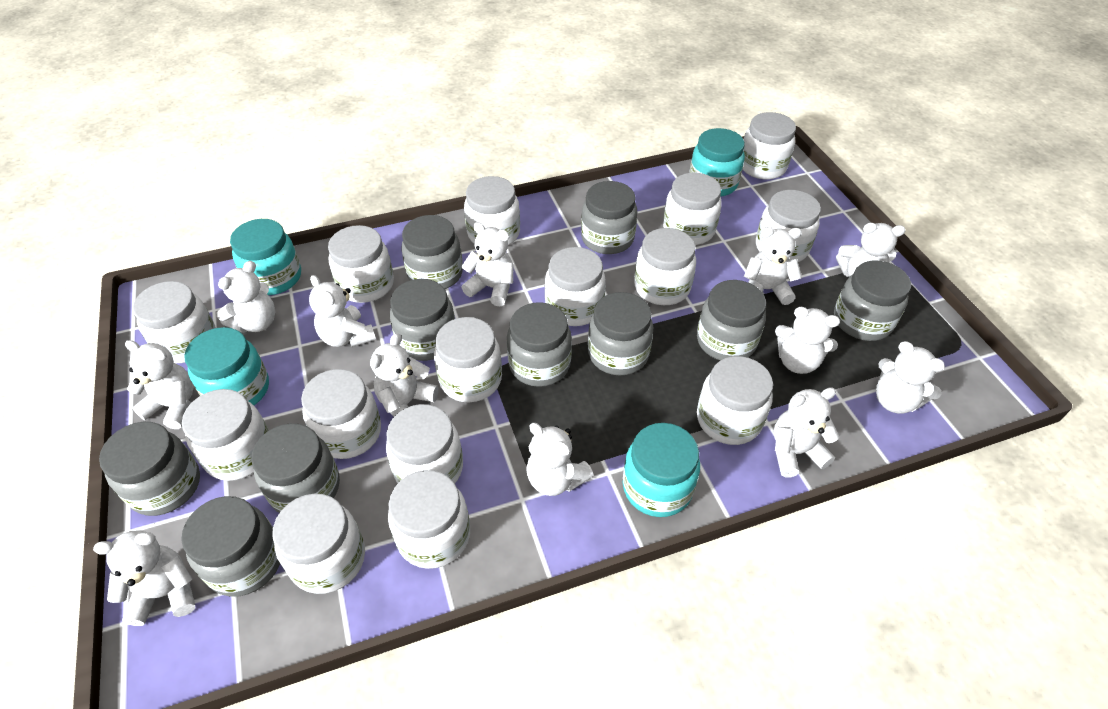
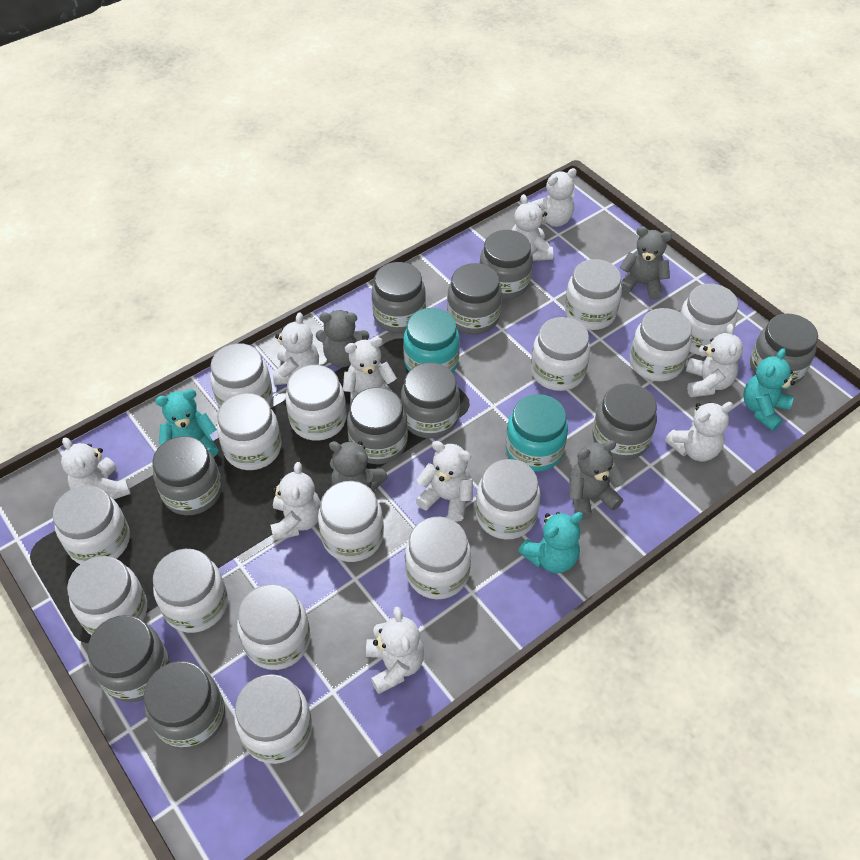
grey teddy bear: none = 0 -> [316,310,369,367] [329,441,388,492] [569,440,625,520] [620,227,672,300] = 4
turquoise jar: [184,327,269,405] [230,219,301,295] [623,423,700,517] [689,128,745,197] = 4 -> [403,308,460,373] [506,394,568,472] = 2
turquoise teddy bear: none = 0 -> [155,389,218,457] [518,512,583,573] [743,348,795,431] = 3
white teddy bear: [93,530,195,626] [125,340,194,429] [217,261,275,333] [309,275,376,347] [370,333,439,417] [461,222,513,307] [526,423,594,496] [744,227,802,305] [774,387,840,477] [775,307,840,374] [836,223,906,277] [876,341,945,414] = 12 -> [61,437,130,499] [271,462,321,541] [272,313,319,385] [343,337,397,404] [366,607,424,694] [416,441,473,522] [512,194,553,261] [532,168,577,227] [665,402,733,461] [686,324,743,398] = 10

